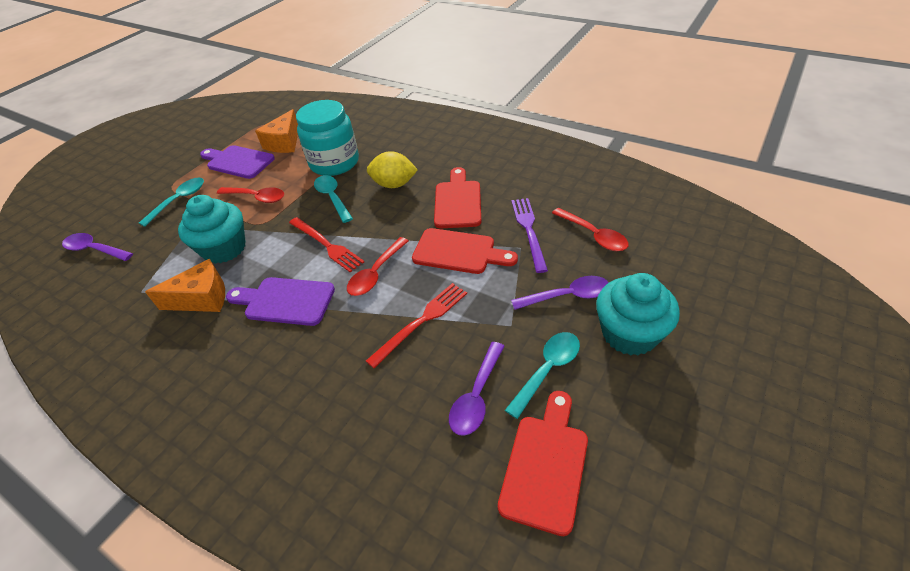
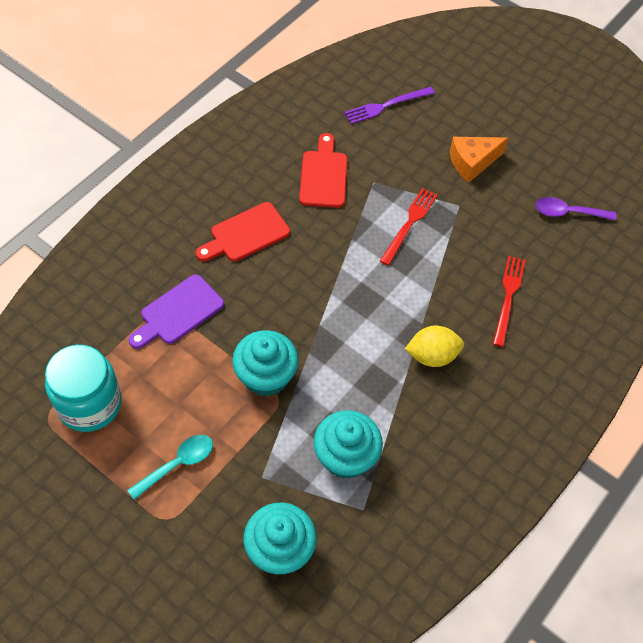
orange cheese: [145,259,225,312] [255,109,298,153] = 2 -> [450,137,508,183] = 1
purple cutting board: [200,145,275,179] [226,277,335,326] = 2 -> [129,274,224,349] = 1
purple spoon: [62,233,133,261] [449,342,504,436] [511,276,609,310] = 3 -> [535,197,617,221] = 1
red cutting board: [412,228,518,274] [434,167,481,228] [498,391,588,536] = 3 -> [196,202,290,262] [299,133,347,208] = 2
red spoon: [217,187,284,203] [347,237,409,296] [552,208,629,251] = 3 -> none = 0
turquoise cupcake: [178,195,246,264] [596,273,680,355] = 2 -> [232,330,299,397] [244,503,317,574] [313,410,383,479] = 3
turquoise spoon: [139,177,204,227] [314,175,353,223] [505,332,580,419] = 3 -> [127,435,213,500] = 1

